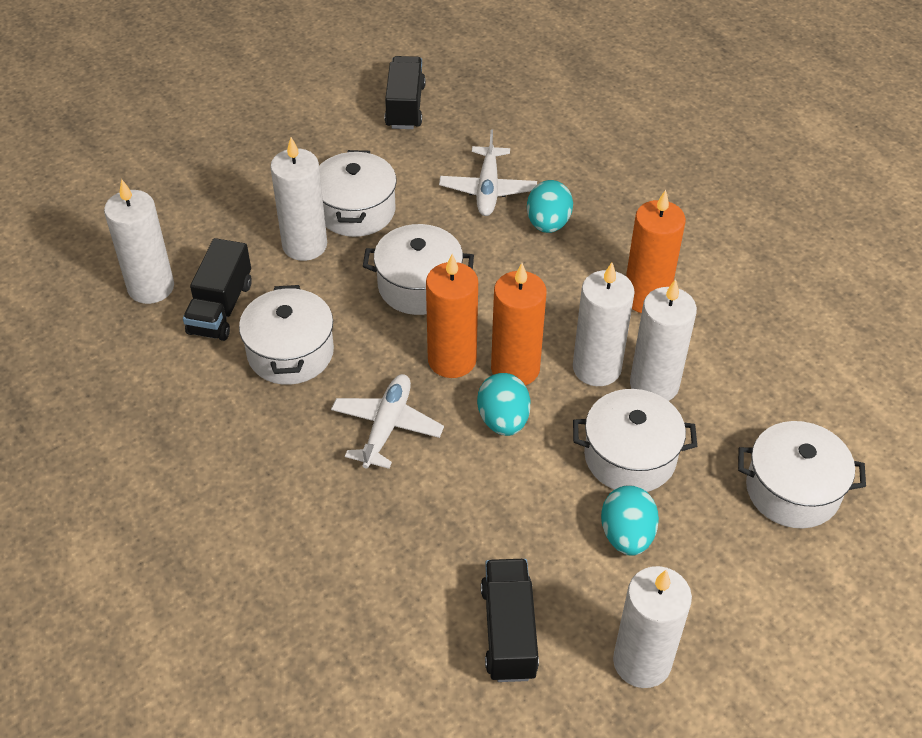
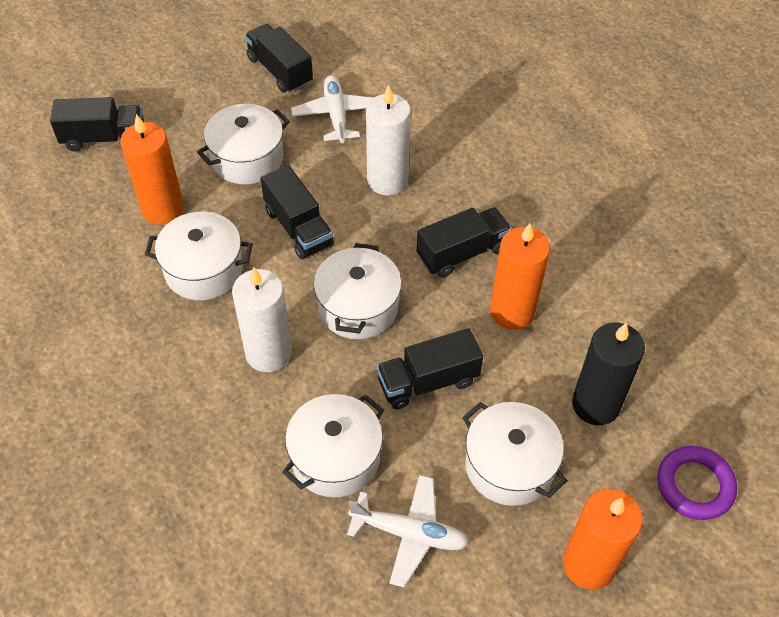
black candle: none = 0 -> [572,322,645,425] = 1
black truck: [183,238,252,341] [385,56,426,129] [481,559,539,682] = 3 -> [50,97,144,152] [245,24,313,93] [260,165,334,260] [376,328,483,409] [417,207,512,277] = 5
purple ring: none = 0 -> [657,446,737,520] = 1
turquoise egg: [477,373,530,436] [527,180,573,233] [601,485,659,556] = 3 -> none = 0
white candle: [104,179,174,304] [270,137,327,261] [573,262,635,386] [613,566,692,688] [630,279,697,401] = 5 -> [232,267,292,372] [366,85,411,195] = 2

